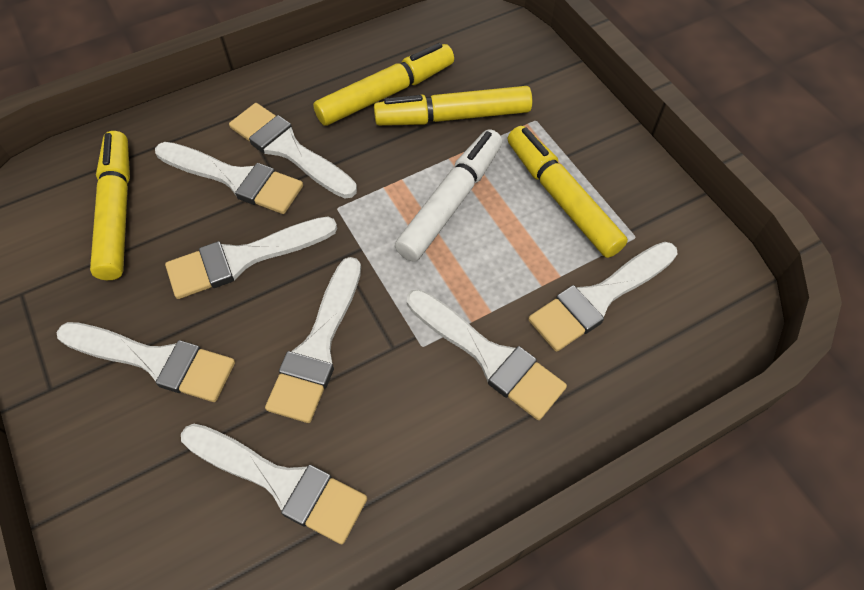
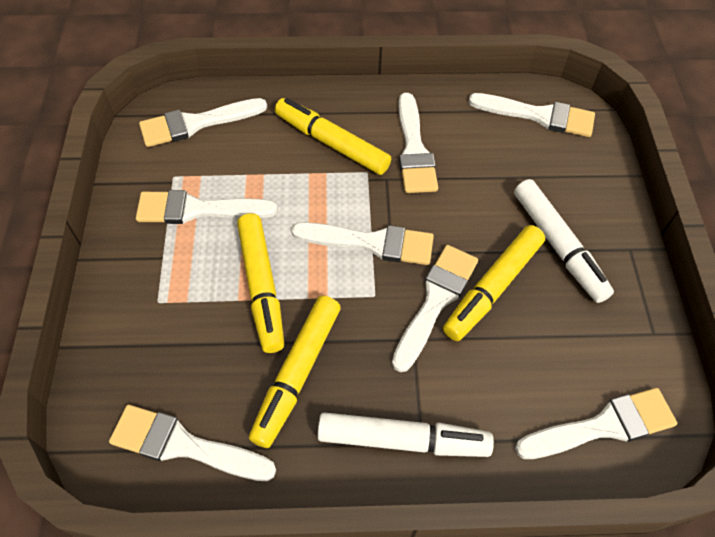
white marker: [395,129,502,262] = 1 -> [317,412,494,457] [514,179,614,303] = 2

